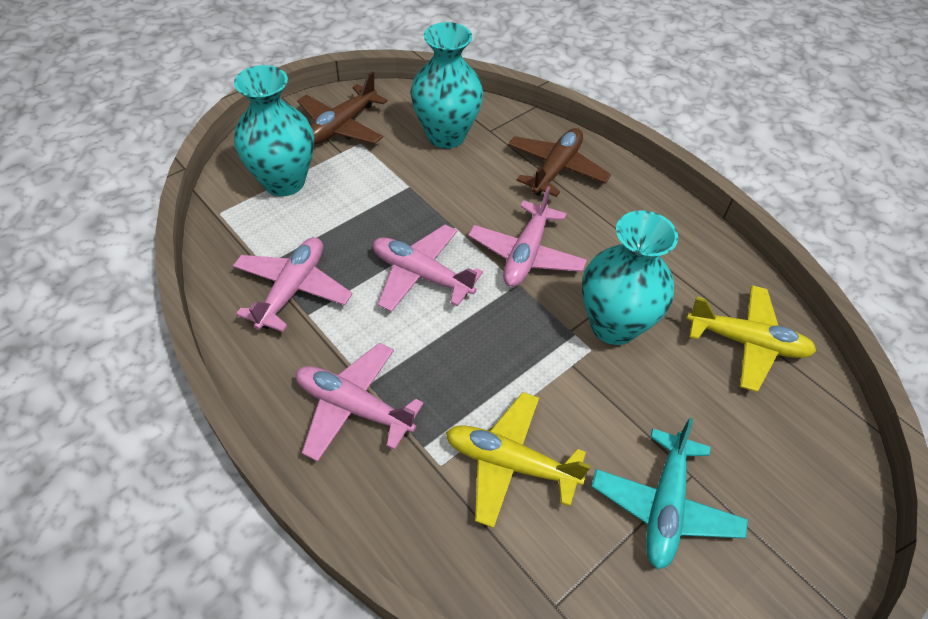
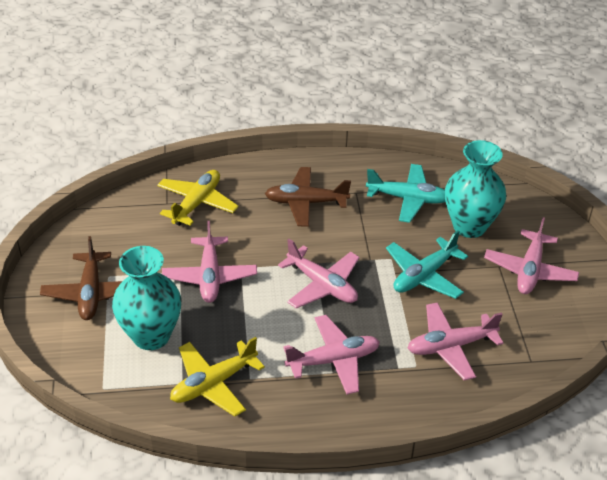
pink plane: [233,237,352,332] [296,343,424,462] [373,225,483,312] [468,186,587,287] = 4 -> [162,221,257,303] [278,239,359,309] [283,315,380,395] [408,302,503,380] [484,217,579,294] = 5
turquoise plane: [591,418,748,569] = 1 -> [366,164,446,223] [386,230,468,299] = 2
turquoise vase: [234,65,314,196] [410,22,483,148] [582,210,678,345] = 3 -> [112,246,181,350] [445,140,506,238] = 2

